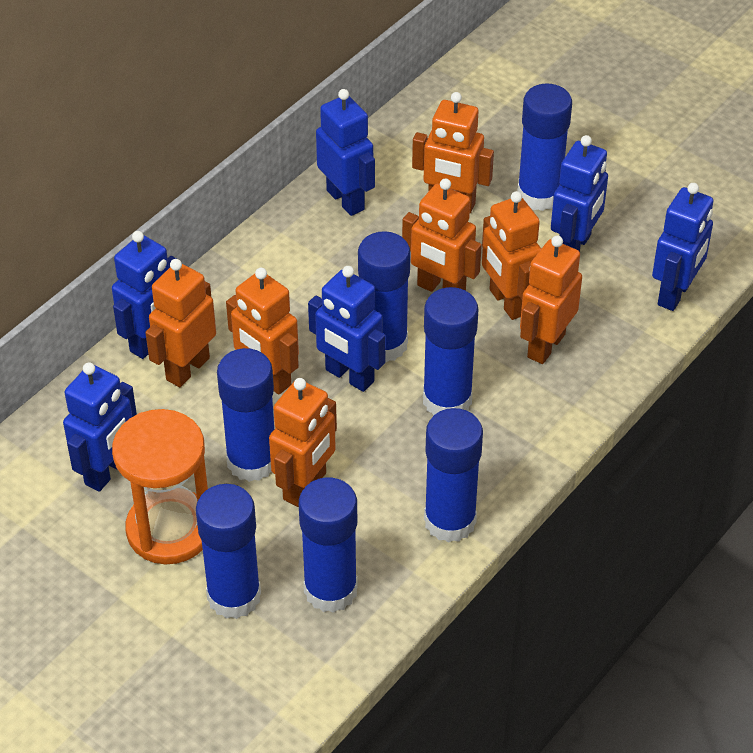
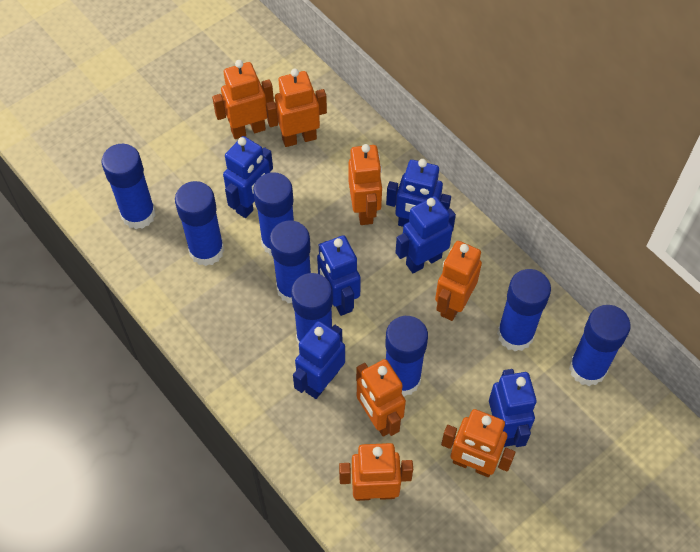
blue glue stick: [196,484,261,619] [217,348,274,482] [299,478,358,613] [358,231,410,363] [423,287,478,416] [424,408,483,543] [517,84,572,211] = 7 -> [102,144,156,229] [175,181,224,266] [253,172,294,256] [270,220,311,303] [291,273,333,344] [385,316,428,397] [497,269,551,351] [569,305,631,386] = 8
orange hourglass: [112,409,208,564] = 1 -> none = 0

